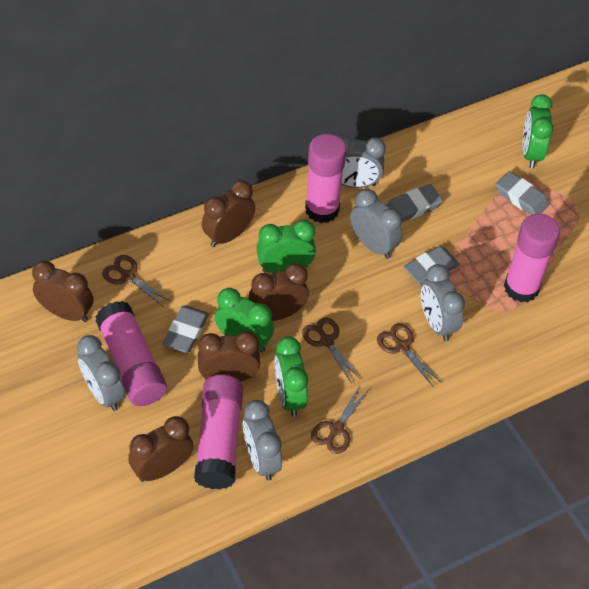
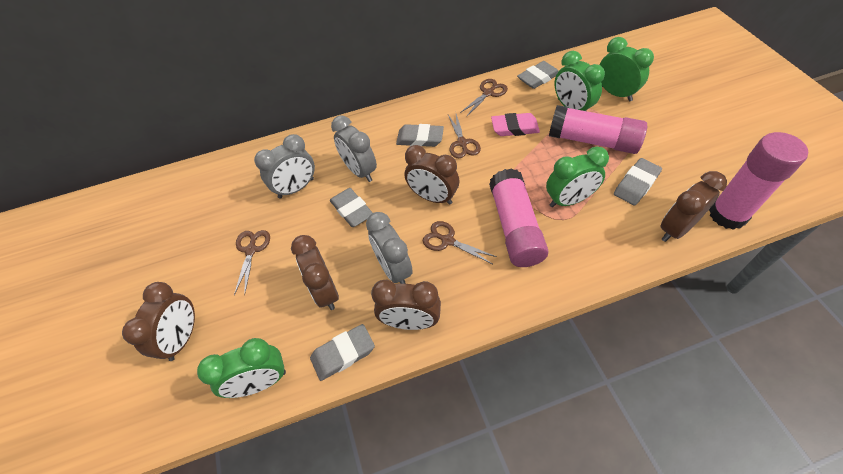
grey clock: [77,335,125,411] [243,400,282,481] [338,135,386,188] [350,189,402,259] [421,264,465,341] = 5 -> [254,134,315,199] [331,115,377,182] [366,212,413,284] = 3
grey eraser: [163,306,209,353] [386,184,443,222] [404,246,460,285] [495,171,549,215] = 4 -> [310,324,375,381] [330,188,373,227] [396,124,444,147] [517,61,559,89] [614,158,662,206] = 5
pink eraser: none = 0 -> [491,113,540,136] = 1
pink glue stick: [95,301,167,406] [194,375,243,489] [305,134,346,223] [504,214,560,302] = 4 -> [489,168,549,267] [549,105,647,154] [709,132,808,230] = 3

